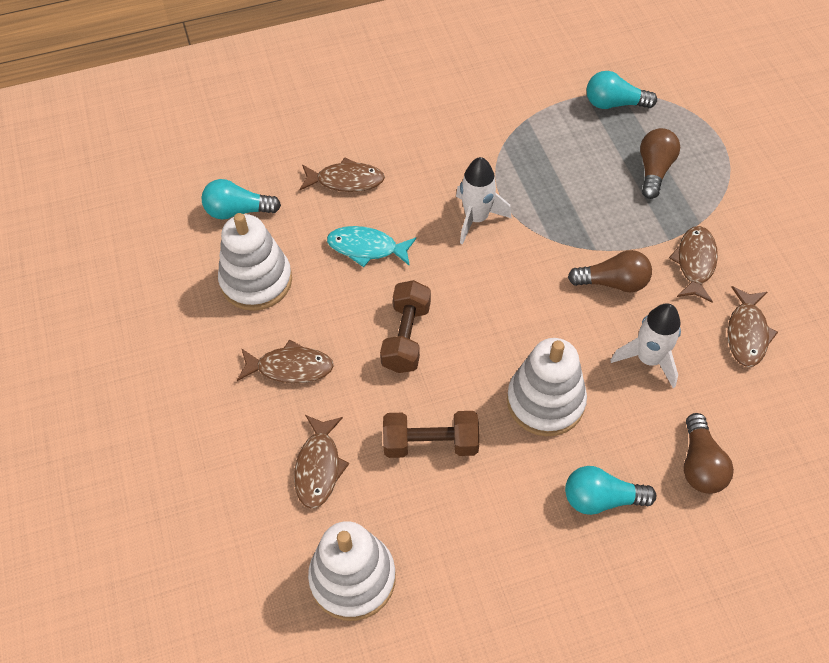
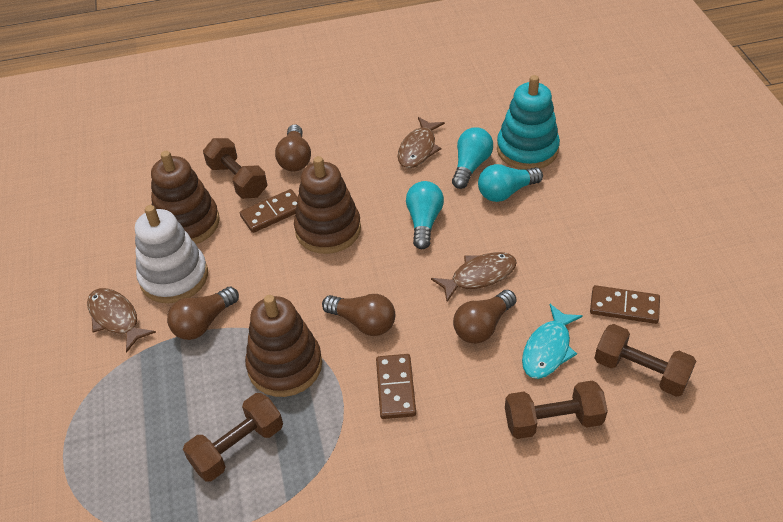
brown domino: none = 0 -> [240,189,298,233] [376,354,416,419] [590,285,660,324] = 3
brown dumbbell: [380,280,431,373] [383,411,479,458] = 2 -> [183,393,283,482] [203,138,267,199] [505,381,608,439] [595,324,696,397] = 4
brown fish: [237,340,334,383] [294,415,349,509] [299,157,385,192] [669,226,718,302] [728,286,778,367] = 5 -> [87,288,156,353] [398,117,445,168] [431,252,517,302] = 3
brown light bulb: [568,250,652,293] [640,128,680,199] [684,413,734,494] = 3 -> [167,287,239,340] [275,124,311,171] [322,294,395,336] [453,290,516,344] = 4
brown stacking toy: none = 0 -> [151,151,220,244] [245,295,322,397] [294,156,361,254] = 3
turquoise stacking toy: none = 0 -> [497,75,560,170] = 1
white rocket: [456,157,511,244] [610,303,681,388] = 2 -> none = 0
white stacking toy: [218,213,292,311] [308,521,396,621] [507,338,587,436] = 3 -> [135,205,208,303] = 1

